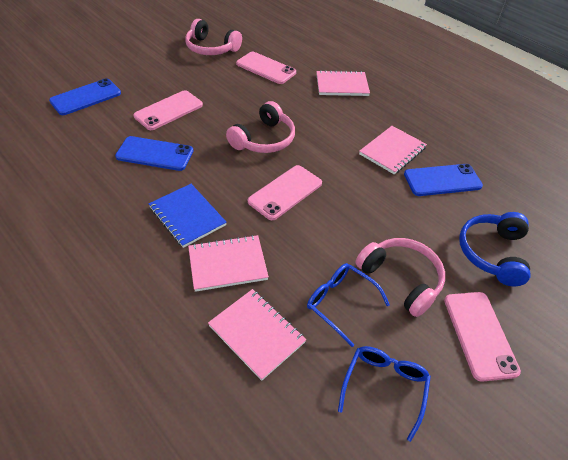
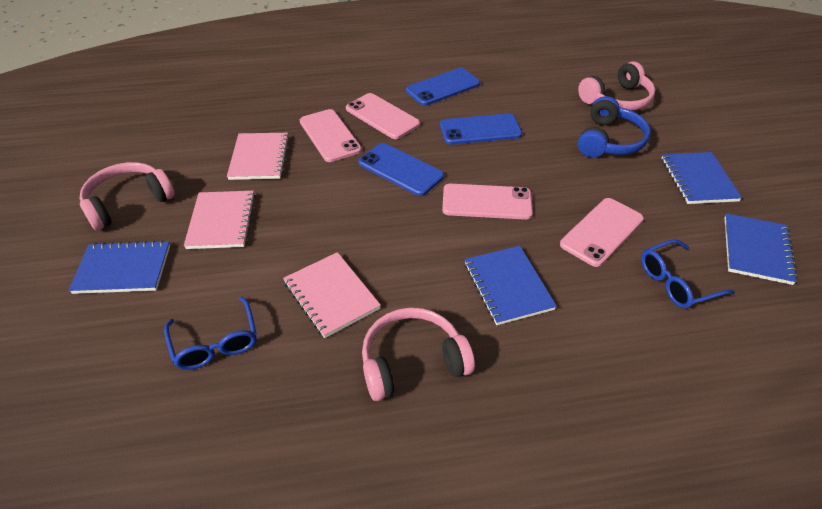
blue notebook: [149,184,227,248] = 1 -> [69,240,170,294] [464,246,557,325] [661,152,742,204] [725,213,798,285] = 4
pink notebook: [188,235,269,292] [208,289,306,381] [316,70,370,96] [359,126,427,174] = 4 -> [184,191,255,249] [227,133,289,180] [283,252,381,338] = 3

